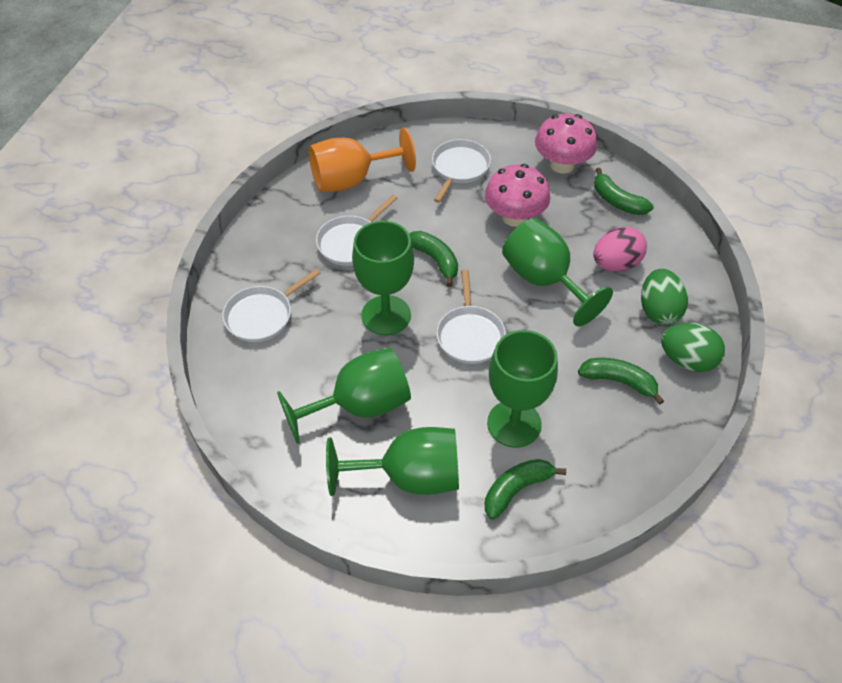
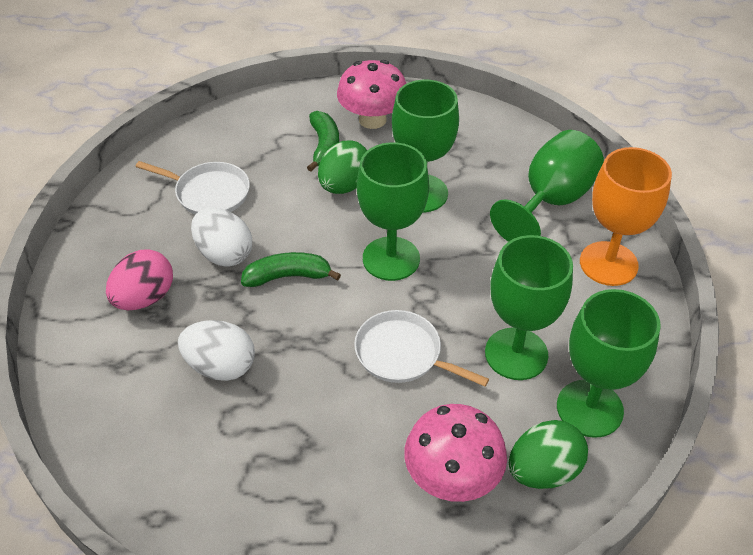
green banana: [409,231,458,287] [485,459,566,520] [578,358,664,405] [594,168,654,215] = 4 -> [241,252,341,287] [307,111,339,172] = 2
white egg: none = 0 -> [178,320,255,381] [191,208,252,267] = 2
white pan: [222,269,320,342] [316,195,397,266] [432,139,491,203] [436,270,506,364] = 4 -> [135,161,250,215] [354,310,489,386] = 2

